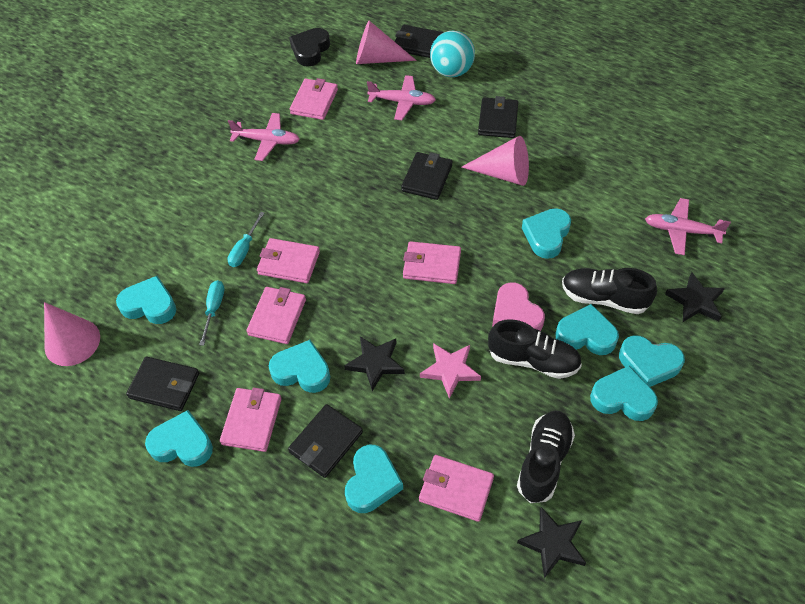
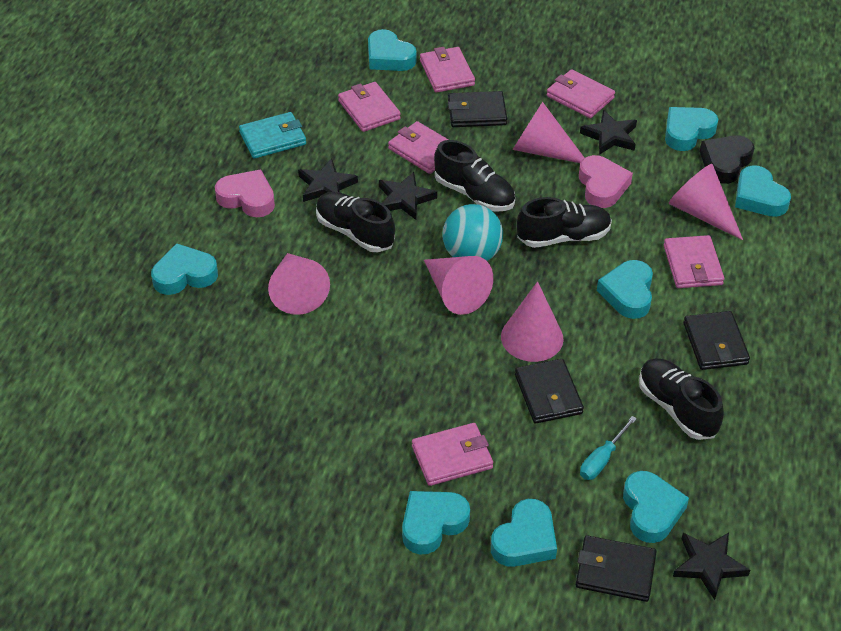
black shoe: [488,319,582,379] [517,411,575,503] [562,268,657,314] = 3 -> [316,192,395,252] [434,140,515,212] [517,197,612,248] [639,358,724,440] = 4
black star: [344,336,405,391] [517,507,586,578] [665,272,725,322] = 3 -> [298,159,358,202] [379,172,437,220] [580,110,637,155] [673,533,750,600] = 4
black wallet: [126,357,199,411] [288,404,363,478] [394,25,443,58] [401,152,452,200] [478,96,518,138] = 5 -> [448,91,507,127] [515,359,584,424] [576,535,656,602] [683,311,750,370] = 4
pink cone: [44,302,100,366] [356,21,417,64] [461,136,529,186] = 3 -> [268,253,330,315] [424,256,493,315] [501,281,564,362] [513,102,584,163] [668,164,743,240] = 5
pink heart: [492,282,545,331] = 1 -> [215,170,275,217] [579,155,633,208] = 2
pink plane: [228,113,300,161] [367,75,436,120] [645,198,731,255] = 3 -> none = 0
pink star: [420,343,481,399] = 1 -> none = 0
turquoise screwdriver: [199,280,225,346] [227,212,264,267] = 2 -> [580,416,637,480] = 1
turquoise wallet: none = 0 -> [239,112,306,159] = 1

